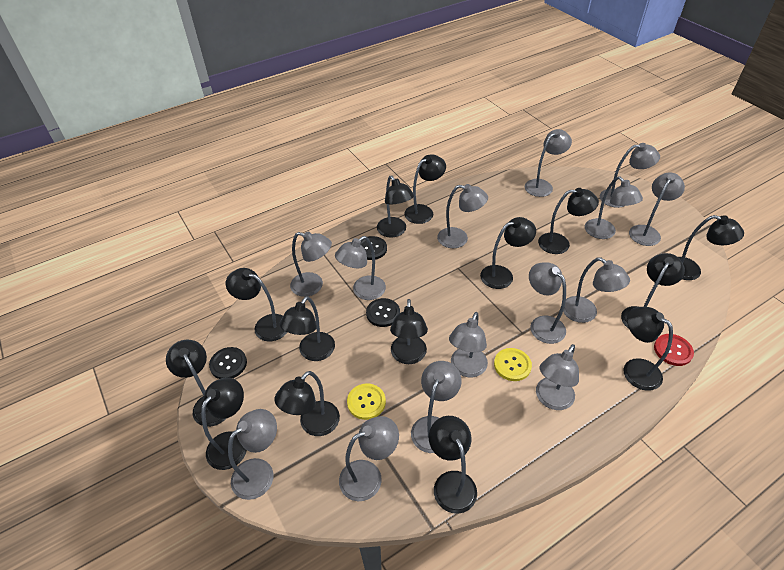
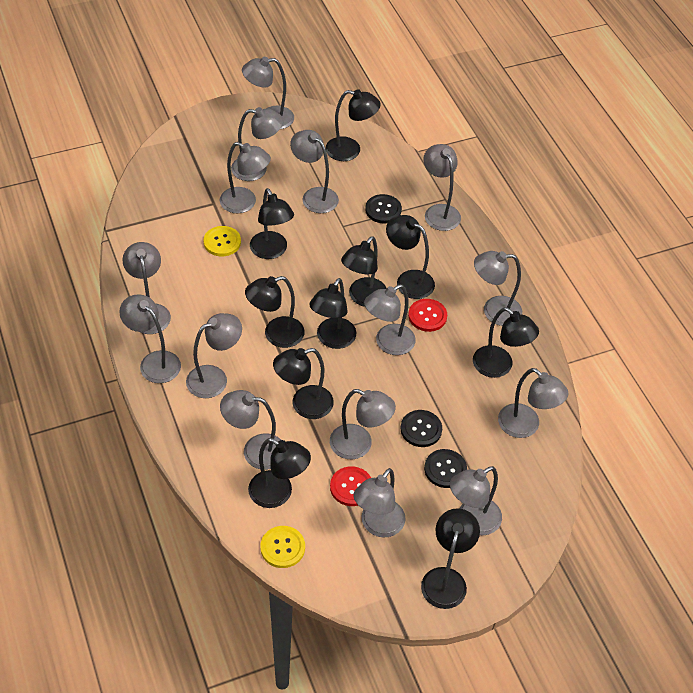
black lamp: [166,340,225,427] [201,377,247,470] [226,268,287,341] [275,371,340,436] [279,296,335,361] [377,175,414,238] [390,299,428,364] [404,154,446,224] [429,416,477,514] [480,217,536,289] [538,188,599,254] [621,253,685,329] [623,307,673,391] [678,215,744,280] = 14 -> [245,276,304,348] [248,438,311,508] [250,188,294,259] [273,348,334,419] [309,278,356,349] [326,90,381,161] [341,236,387,307] [386,215,435,299] [421,508,480,609] [473,307,539,378] = 10
grey lamp: [228,409,277,500] [290,231,332,297] [335,236,386,300] [339,416,399,501] [411,361,462,453] [437,184,488,248] [449,312,488,377] [525,129,572,197] [529,262,566,344] [536,344,579,410] [563,257,630,323] [585,176,643,239] [600,143,660,208] [629,172,685,246] = 14 -> [119,295,181,383] [123,242,171,334] [186,313,242,398] [219,142,271,213] [220,390,281,470] [231,107,283,181] [242,57,294,129] [290,130,339,213] [330,389,396,459] [353,468,406,537] [364,284,416,355] [424,144,461,231] [450,466,502,535] [474,251,522,326] [498,368,569,438] = 15
red button: [654,334,694,366] = 1 -> [330,466,371,506] [408,299,447,332] = 2

